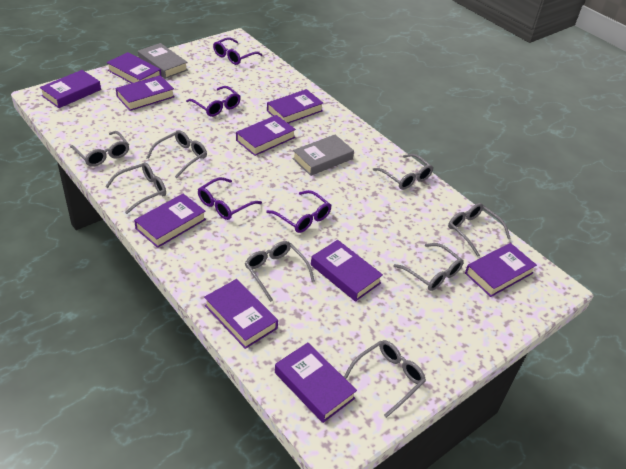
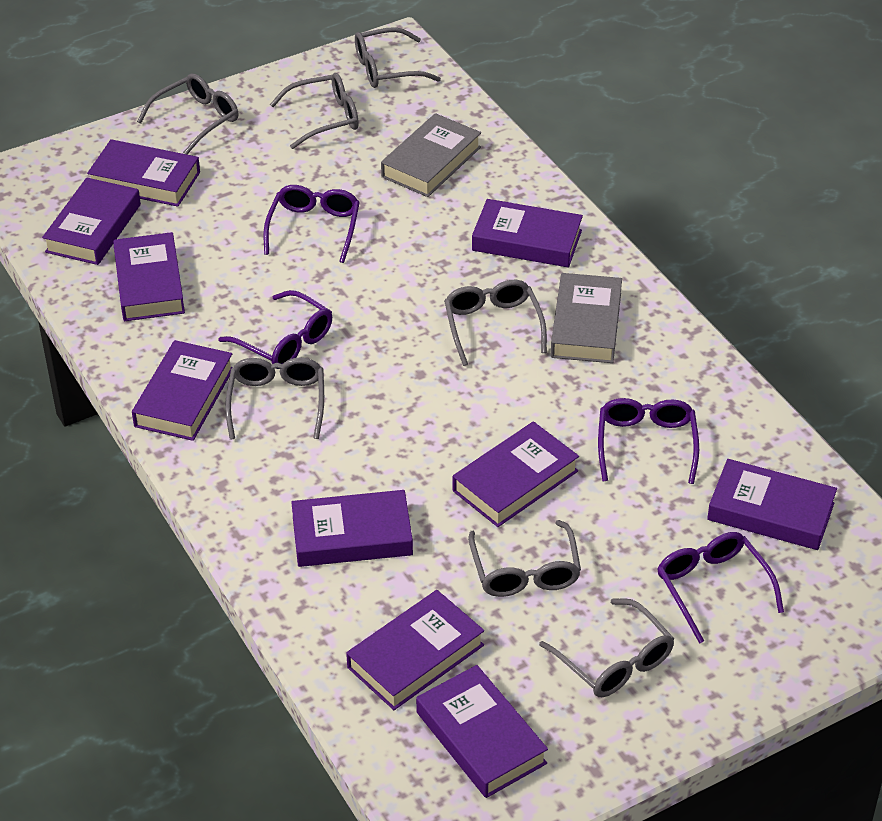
grey glasses: [70,131,129,167] [105,162,166,214] [146,130,207,178] [245,241,315,302] [344,340,426,418] [373,154,433,190] [394,243,464,291] [448,203,511,257] = 8 -> [137,74,238,154] [225,358,324,440] [270,73,359,149] [355,27,441,88] [444,280,547,366] [468,520,581,597] [539,598,674,697] = 7

